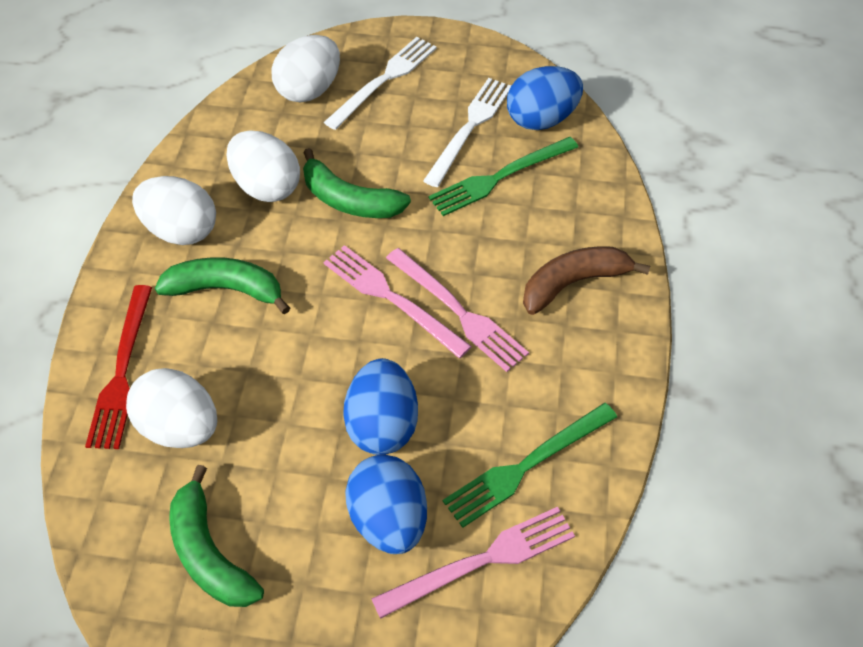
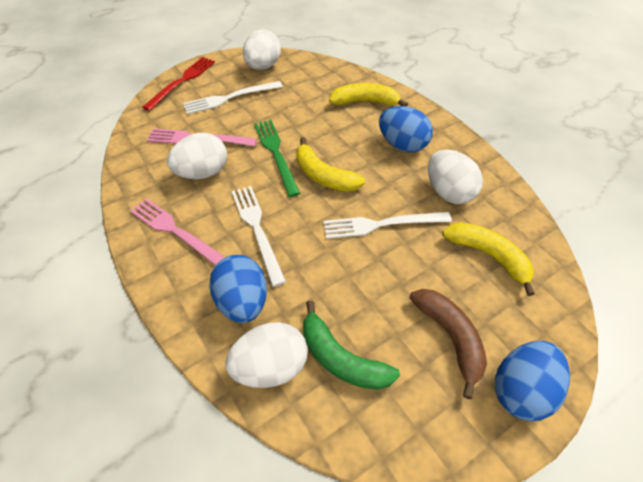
green banana: [155,257,290,314] [169,465,264,607] [303,148,411,218] = 3 -> [303,301,400,390] = 1
green fork: [429,137,578,216] [443,403,617,528] = 2 -> [254,120,300,197] = 1
pink fork: [324,245,472,358] [371,507,575,619] [386,248,529,372] = 3 -> [130,199,225,265] [147,128,257,146] = 2
white fork: [324,37,437,130] [423,78,511,187] = 2 -> [183,81,283,114] [232,186,286,287] [324,212,452,239] = 3
yellow banana: none = 0 -> [296,137,365,192] [329,83,408,106] [442,222,535,296] = 3

